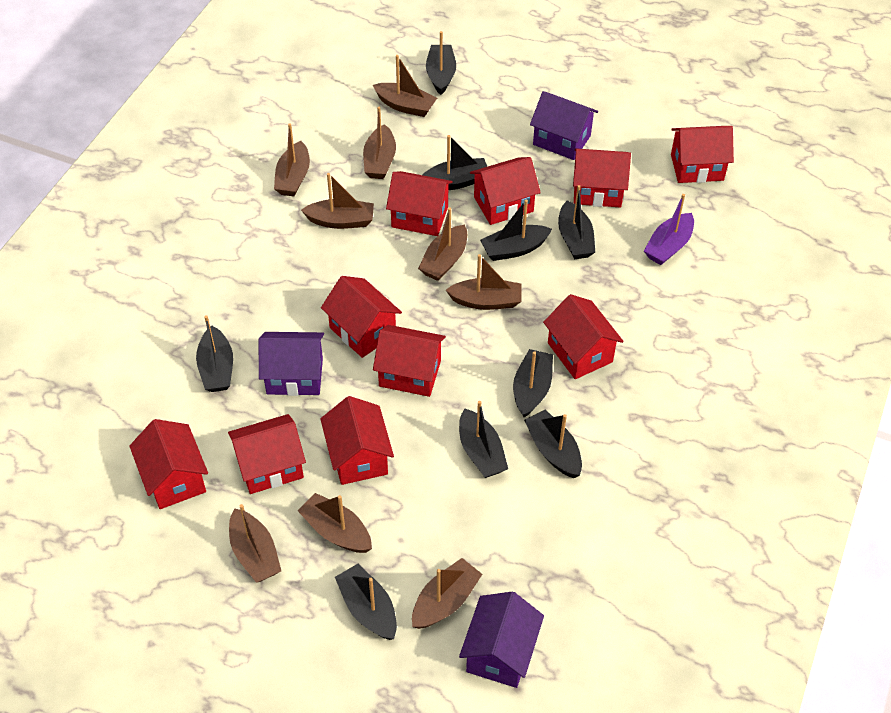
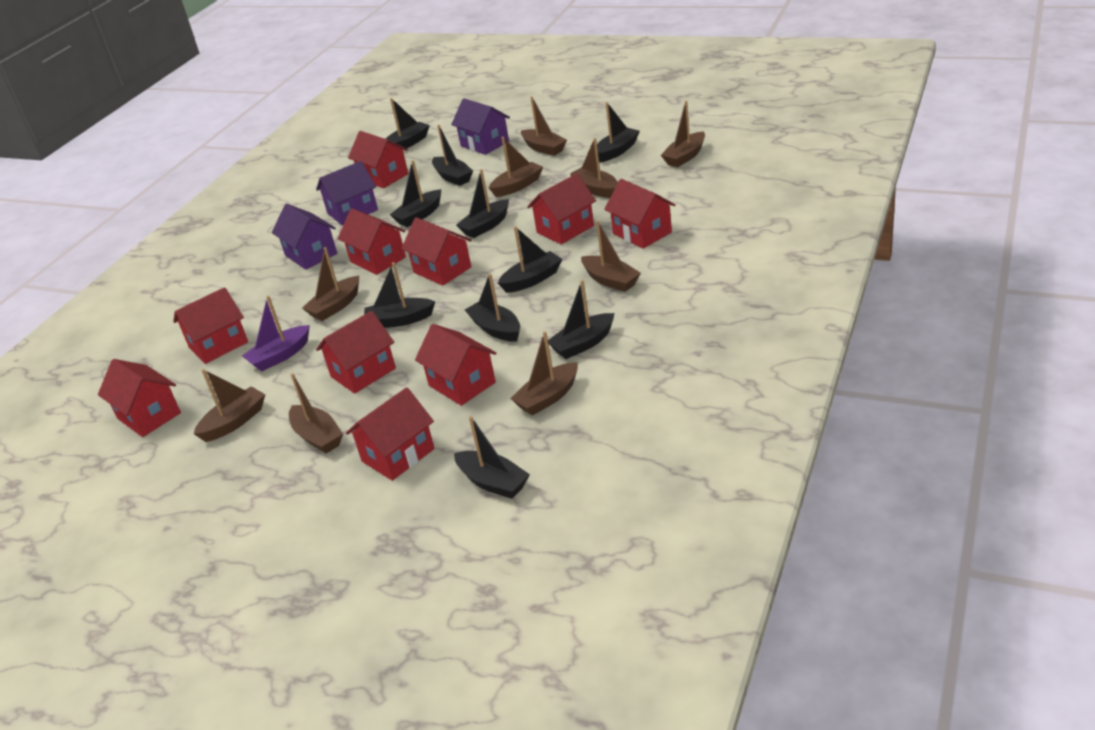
black boat: [196,315,233,392] [335,564,397,640] [423,135,488,190] [426,31,456,95] [459,401,508,478] [480,199,552,261] [513,349,553,417] [524,410,582,478] [558,185,595,259] = 9 -> [364,262,435,328] [386,98,430,150] [390,160,441,227] [432,125,473,186] [454,416,530,499] [456,169,509,238] [465,274,520,342] [498,226,562,293] [548,280,614,359] [597,102,640,163] = 10

